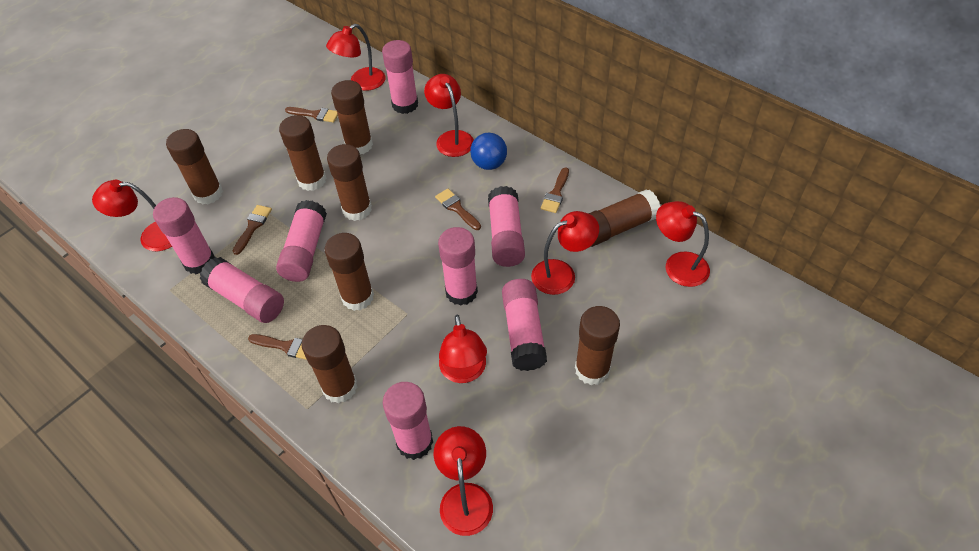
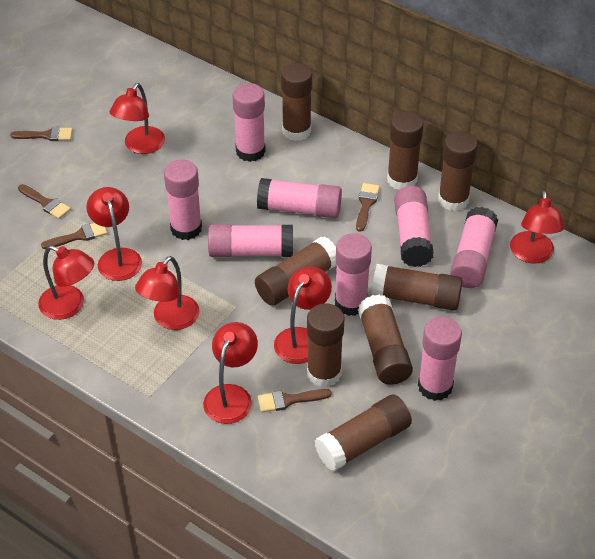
blue ball: [470,133,507,170] = 1 -> none = 0

